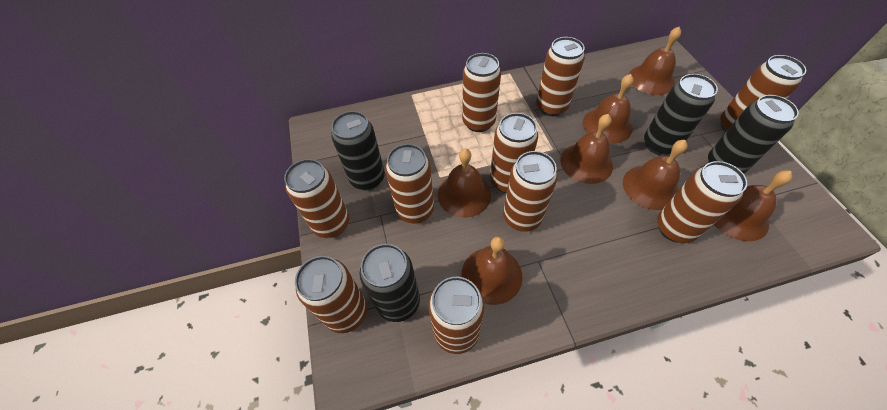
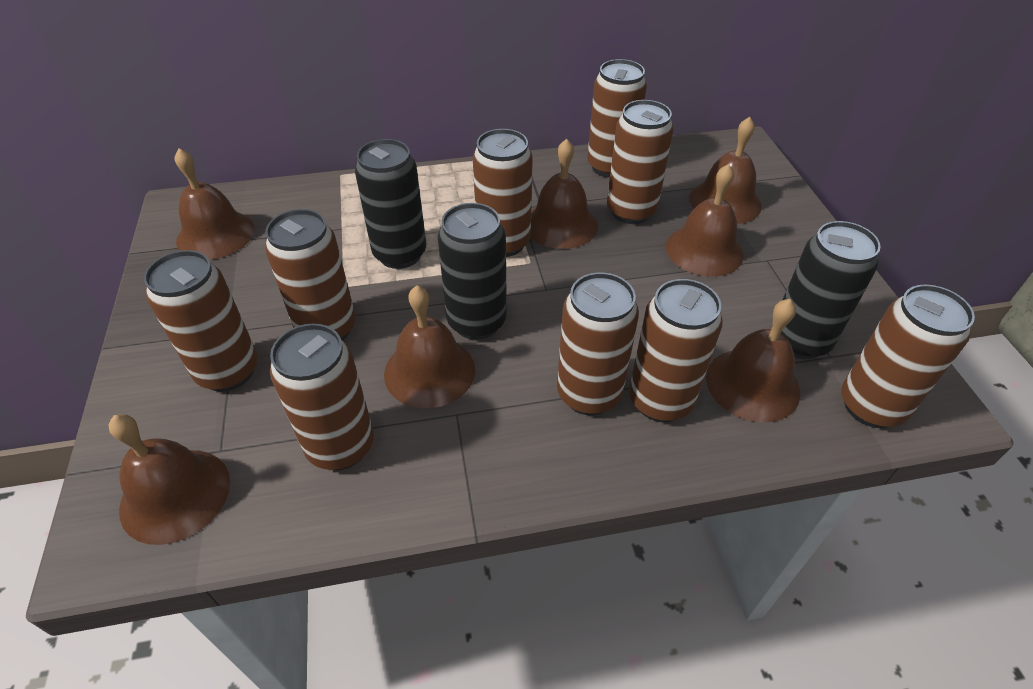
black can: [331,111,385,191] [360,244,420,322] [644,74,718,156] [708,95,799,174] = 4 -> [355,139,426,269] [438,203,507,340] [781,221,881,359] = 3
brown can: [284,159,349,238] [295,256,367,333] [385,144,434,224] [428,277,485,354] [462,53,501,132] [490,113,538,193] [503,151,558,232] [536,37,585,116] [657,161,747,243] [720,55,806,132] = 10 -> [144,250,258,392] [265,209,356,340] [270,324,374,470] [473,129,533,257] [557,272,639,415] [587,59,647,178] [607,100,673,224] [629,279,723,422] [841,285,975,428] = 9

